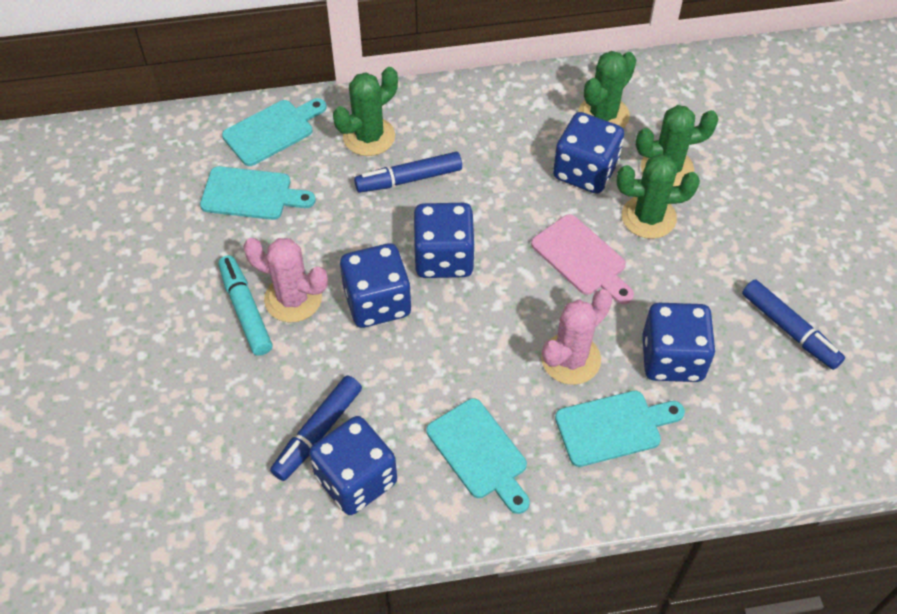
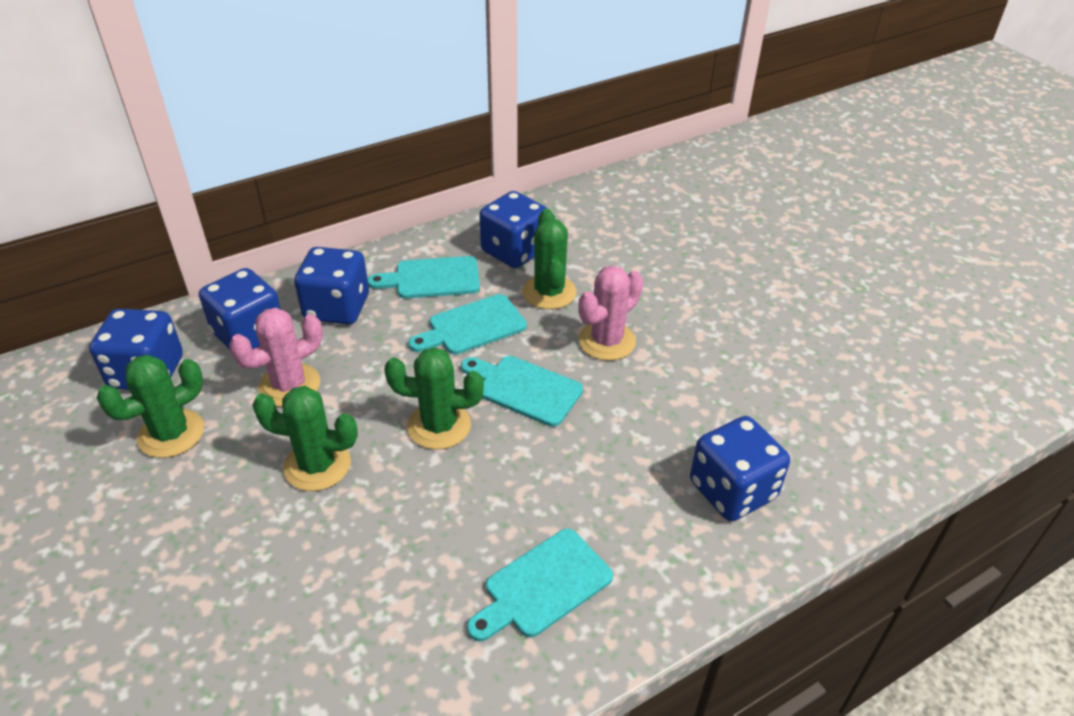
blue marker: [270,375,362,481] [354,152,462,193] [742,279,845,370] = 3 -> none = 0
pink cutting board: [531,214,634,304] = 1 -> none = 0
turquoise marker: [218,255,273,356] = 1 -> none = 0

